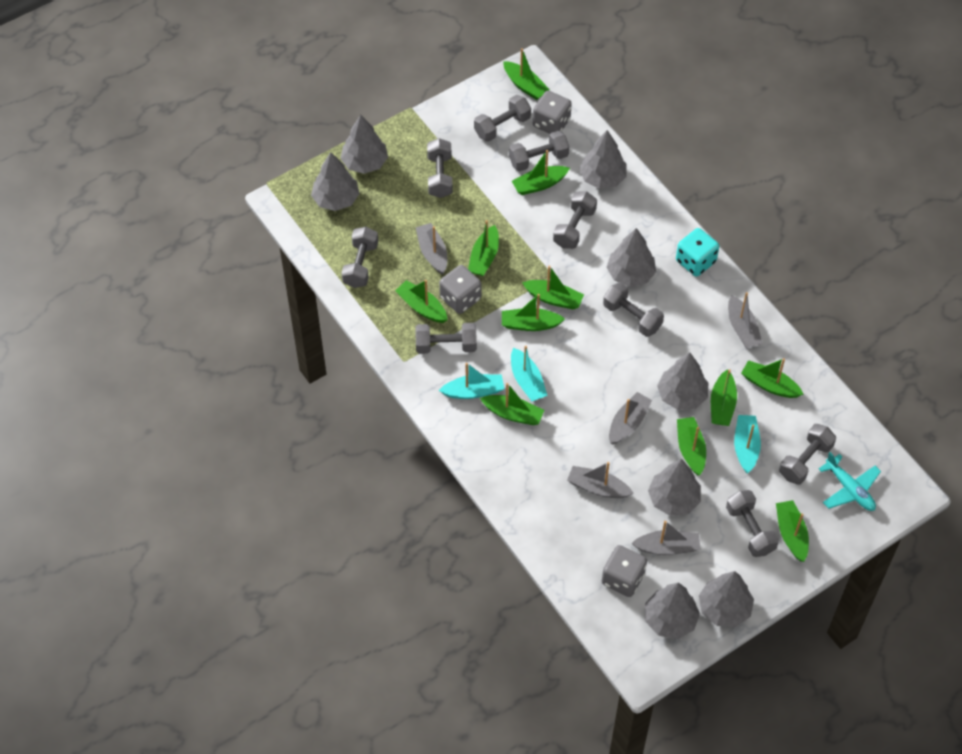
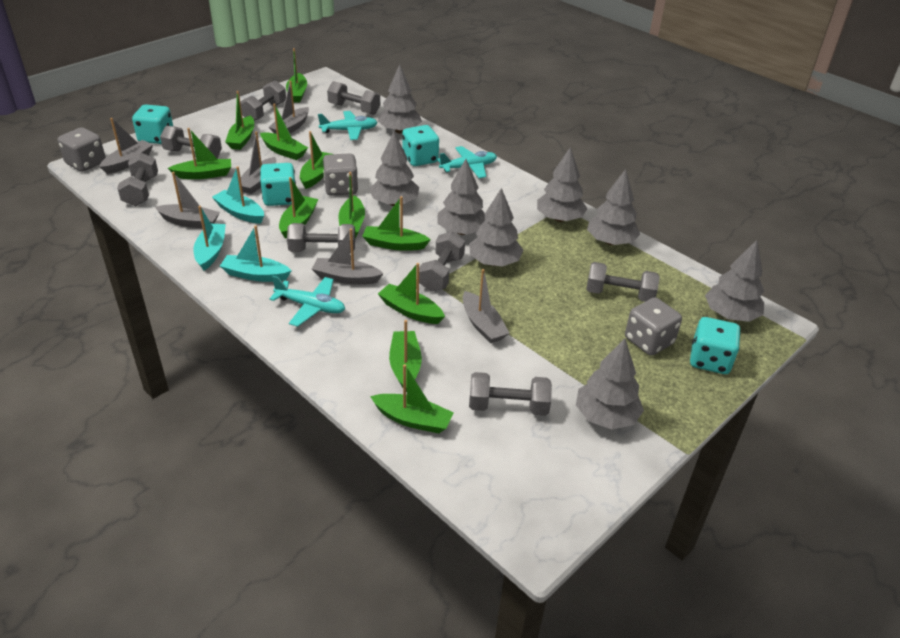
grey boat: [416,223,447,274] [567,462,634,498] [609,392,652,444] [631,521,701,555] [728,292,762,348] = 5 -> [99,118,153,174] [155,172,220,228] [241,131,276,194] [269,81,309,134] [312,228,384,285] [463,269,509,343] = 6
grey dumbbell: [342,227,378,288] [415,323,477,354] [427,138,453,198] [474,95,531,142] [509,131,569,172] [553,192,597,249] [603,283,664,337] [726,490,779,557] [779,424,836,485] = 9 -> [117,153,158,207] [160,126,222,158] [240,80,286,121] [287,223,355,253] [327,81,380,115] [419,231,465,292] [469,372,552,416] [586,262,660,302] = 8
turquoise dice: [676,228,719,277] = 1 -> [132,104,173,144] [260,163,296,206] [402,125,439,166] [690,317,741,374] = 4
turquoise plane: [819,452,881,511] = 1 -> [269,276,345,327] [318,111,378,140] [437,146,497,178] = 3

